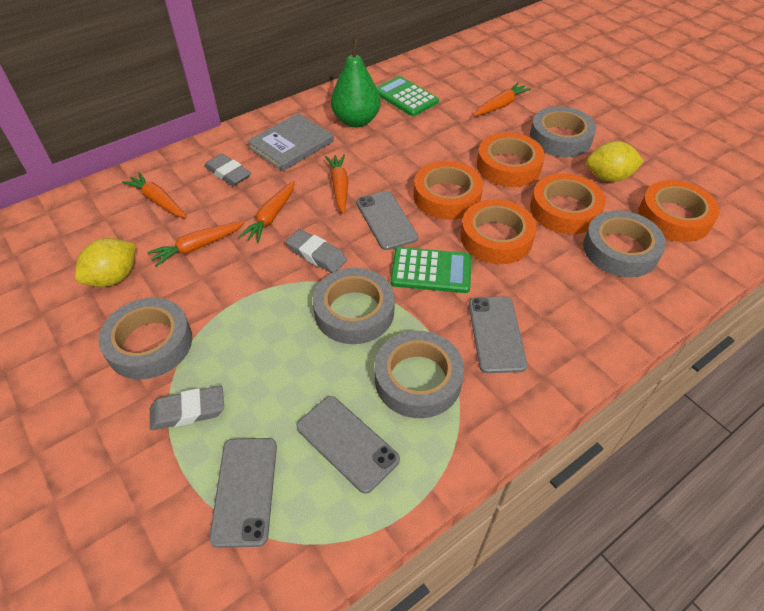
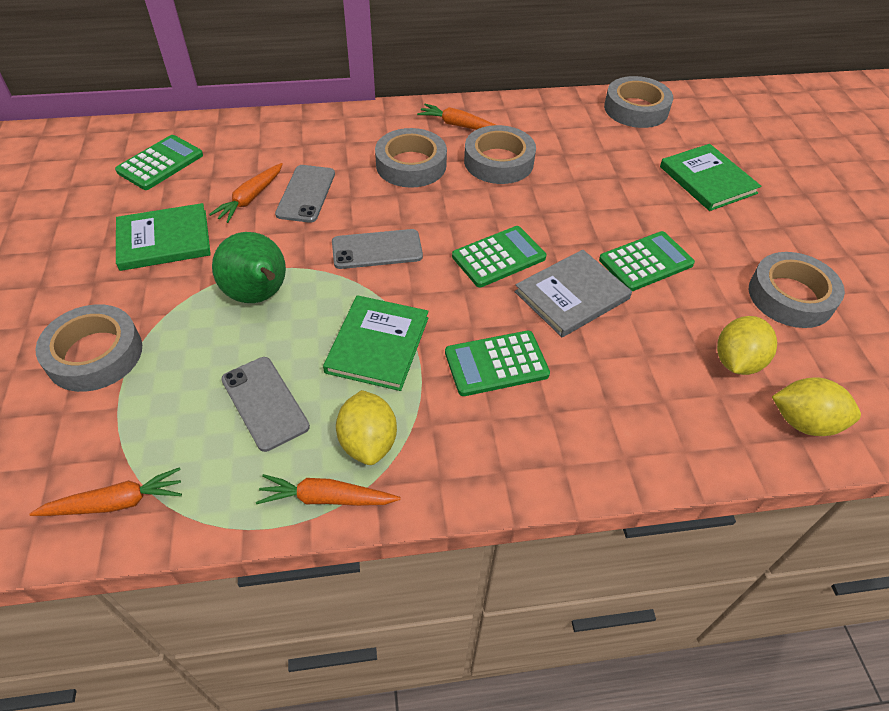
green book: none = 0 -> [116,203,211,271] [323,295,429,391] [660,144,761,211] = 3
green calculator: [376,76,439,116] [390,247,471,293] = 2 -> [115,135,203,190] [445,331,550,396] [452,226,546,287] [599,231,695,291] = 4
grey eraser: [150,386,224,430] [204,154,251,186] [286,229,347,273] = 3 -> none = 0
grey phone: [209,438,277,548] [296,396,400,494] [356,191,418,250] [469,296,527,373] = 4 -> [221,357,310,452] [275,165,335,223] [332,229,423,269] = 3
orange carrot: [122,172,187,218] [147,221,245,267] [239,181,295,243] [325,154,348,214] [474,82,531,116] = 5 -> [29,467,182,516] [209,163,283,223] [256,474,400,506] [417,104,495,130] = 4
orange tape: [413,161,483,220] [460,199,536,264] [477,132,545,187] [530,173,605,234] [638,180,720,242] = 5 -> none = 0
yellow lemon: [75,238,136,287] [586,141,644,182] = 2 -> [336,390,397,465] [717,316,777,375] [772,378,861,436] = 3

